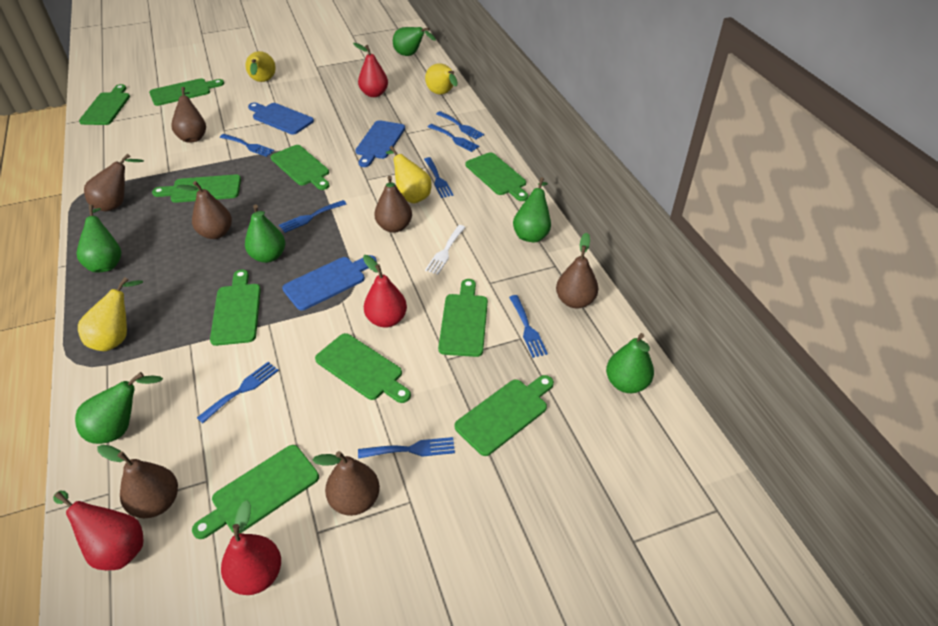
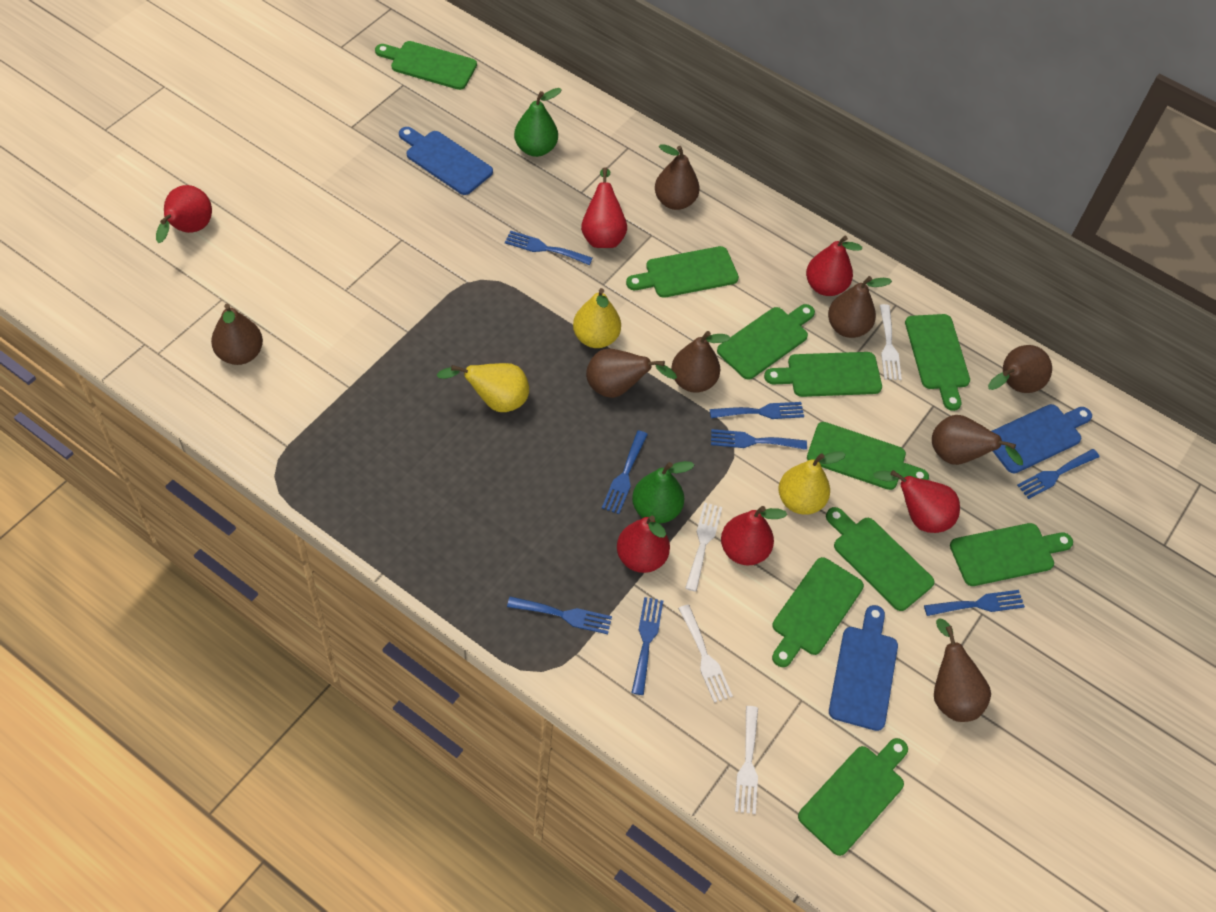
brown pear: [84,153,144,212] [97,445,178,518] [171,87,206,143] [176,181,232,239] [312,451,380,516] [374,176,412,233] [556,233,598,309] = 7 -> [211,304,263,365] [586,348,677,398] [655,144,700,210] [671,331,731,393] [828,276,892,338] [932,415,1023,465] [934,618,991,722] [988,345,1052,393] = 8
green pear: [75,372,163,444] [76,205,122,272] [245,205,285,263] [393,27,436,56] [513,178,551,242] [606,333,654,393] = 6 -> [514,88,562,157] [632,461,694,523] = 2
red pear: [53,491,143,570] [221,500,281,595] [353,43,388,97] [363,255,407,328] = 4 -> [156,185,212,243] [581,167,627,248] [617,516,670,573] [721,506,787,565] [806,236,862,296] [873,470,960,533] = 6
white fork: [425,225,466,275] = 1 -> [678,605,733,703] [685,503,722,592] [735,706,758,814] [880,304,902,380] = 4
yellow pear: [78,277,143,351] [245,51,276,82] [386,146,432,204] [425,63,457,94] = 4 -> [437,363,529,412] [573,288,621,348] [779,451,846,515] = 3

